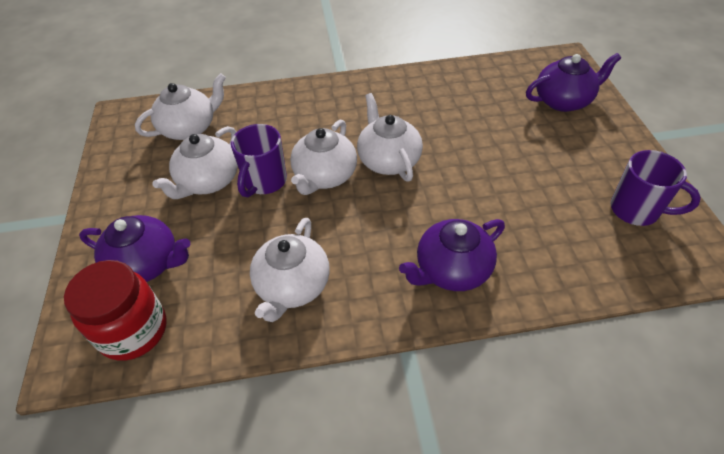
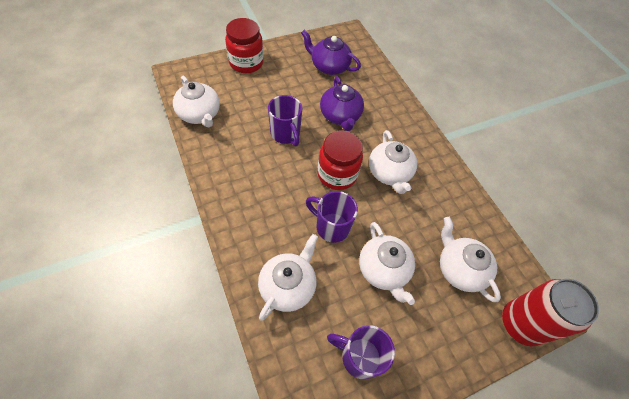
purple mug: [231,124,287,197] [611,150,701,226] = 2 -> [268,95,302,146] [306,191,358,243] [327,325,395,379] = 3
purple teapot: [79,215,190,282] [399,219,505,291] [526,53,621,112] = 3 -> [301,30,361,75] [320,76,364,131] = 2
red can: none = 0 -> [502,279,599,346] = 1
red jar: [64,260,166,361] = 1 -> [225,18,264,73] [317,131,363,190] = 2

